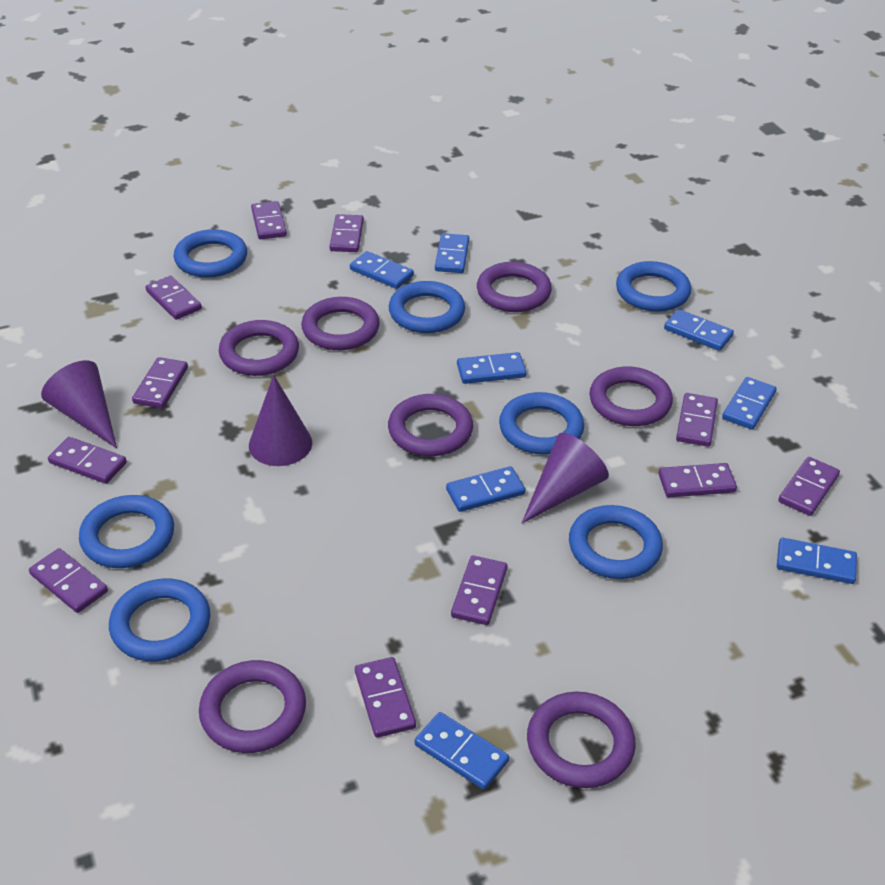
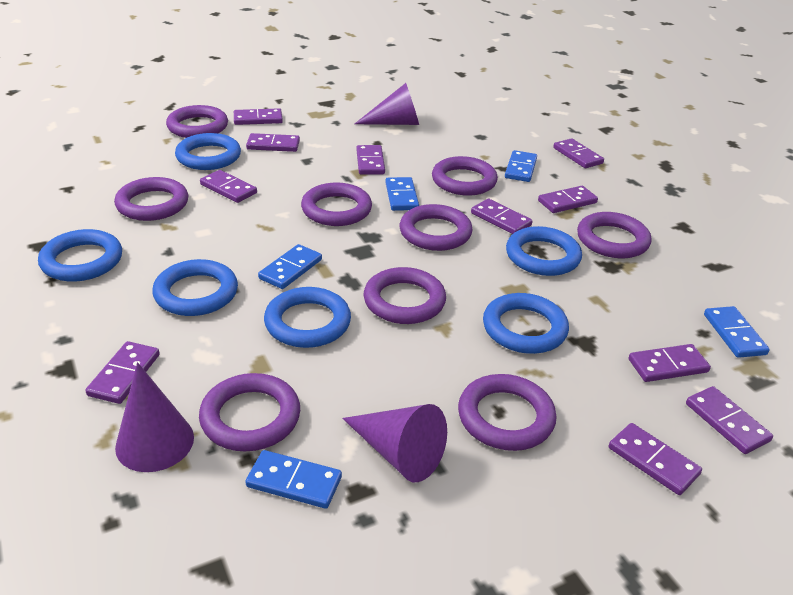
blue domino: [350,251,414,289] [415,712,509,790] [435,233,469,273] [446,466,525,512] [457,352,527,384] [664,309,734,351] [722,377,776,430] [777,538,857,584] = 8 -> [245,450,342,509] [258,244,322,289] [385,177,419,211] [505,150,537,182] [704,306,770,358] = 5
blue ring: [79,495,174,568] [109,579,211,661] [174,229,247,278] [389,281,465,333] [499,392,584,455] [569,505,663,579] [616,261,691,312] = 7 -> [38,229,122,282] [152,259,238,316] [175,133,241,170] [264,287,351,348] [483,293,569,354] [506,226,582,276] = 6
purple ring: [199,660,306,753] [219,320,299,376] [301,297,380,350] [388,394,473,456] [477,262,552,312] [527,692,636,788] [589,366,673,426] = 7 -> [114,177,188,221] [166,105,228,138] [199,373,300,451] [301,183,372,226] [364,267,446,324] [400,204,473,251] [432,156,498,196] [458,374,556,451] [577,212,651,258] = 9

